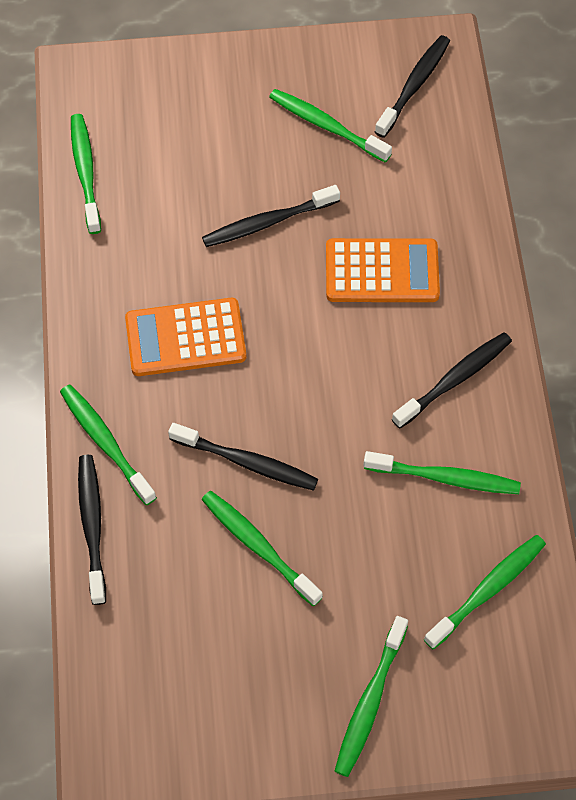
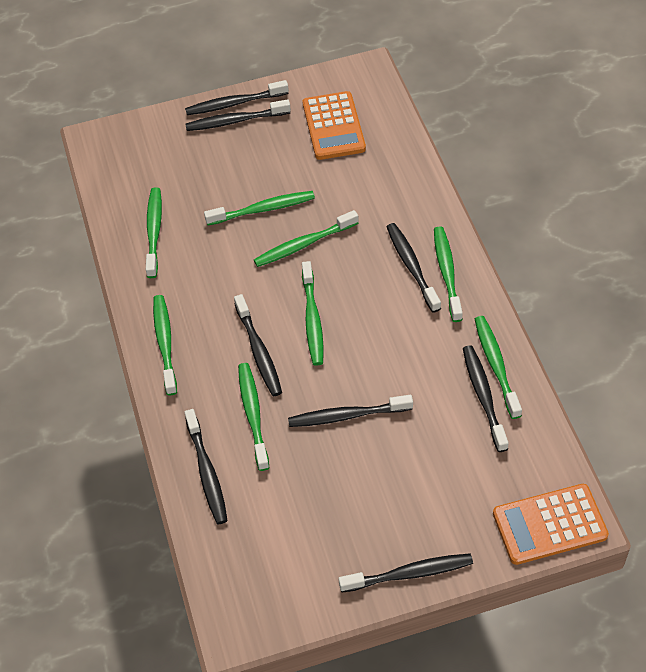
black toothbrush: [78,455,106,605] [168,423,318,491] [202,185,340,247] [375,35,450,138] [392,332,512,429] = 5 -> [184,409,228,524] [185,80,289,115] [185,99,291,131] [234,294,282,397] [288,395,413,427] [338,553,473,593] [387,223,441,313] [463,345,509,452] = 8
green toothbrush: [60,384,157,505] [71,114,101,234] [201,491,323,606] [269,89,392,163] [335,616,408,777] [363,451,521,494] [424,535,546,650] = 7 -> [146,187,162,278] [153,295,177,396] [204,191,315,225] [238,363,269,471] [254,210,359,267] [302,261,324,366] [434,227,463,322] [475,316,522,419] = 8

